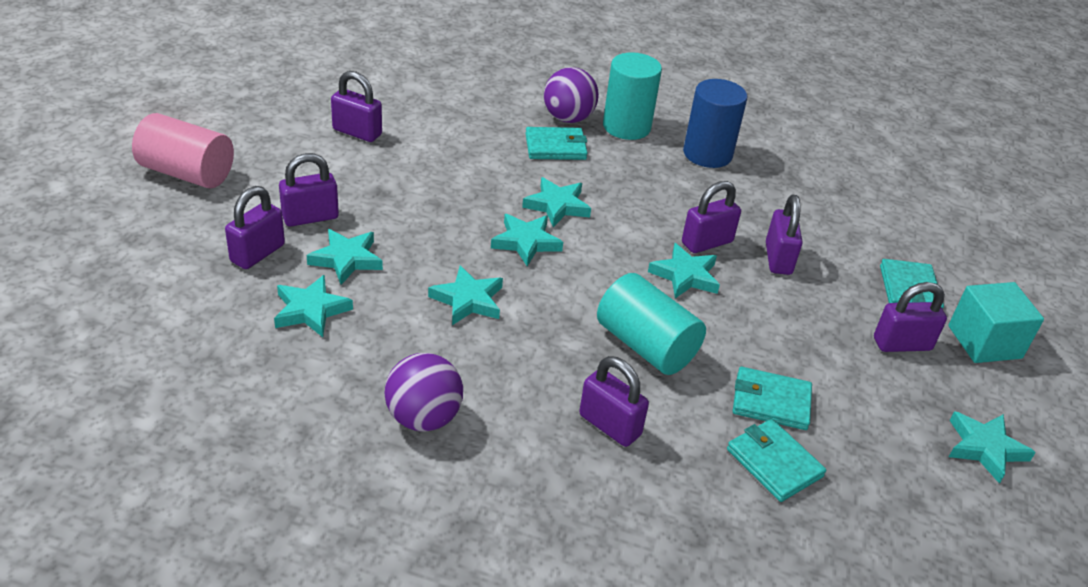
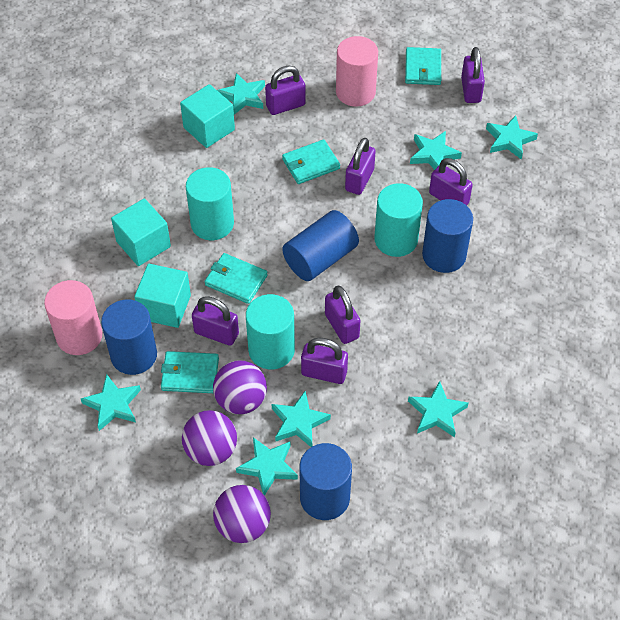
blue cylinder: [683,79,747,168] = 1 -> [101,300,157,375] [282,210,359,281] [300,443,352,520] [422,199,473,273] = 4
pink cylinder: [132,113,234,188] = 1 -> [44,280,102,355] [336,36,378,107] = 2
purple ball: [385,353,463,431] [544,67,599,123] = 2 -> [182,410,237,466] [213,361,267,414] [213,485,271,543] = 3
turquoise cube: [948,282,1044,363] = 1 -> [111,198,171,266] [134,264,191,328] [180,84,235,148] = 3
turquoise cylinder: [597,273,706,375] [603,52,662,140] = 2 -> [186,167,234,240] [246,294,295,369] [374,183,423,257] = 3

